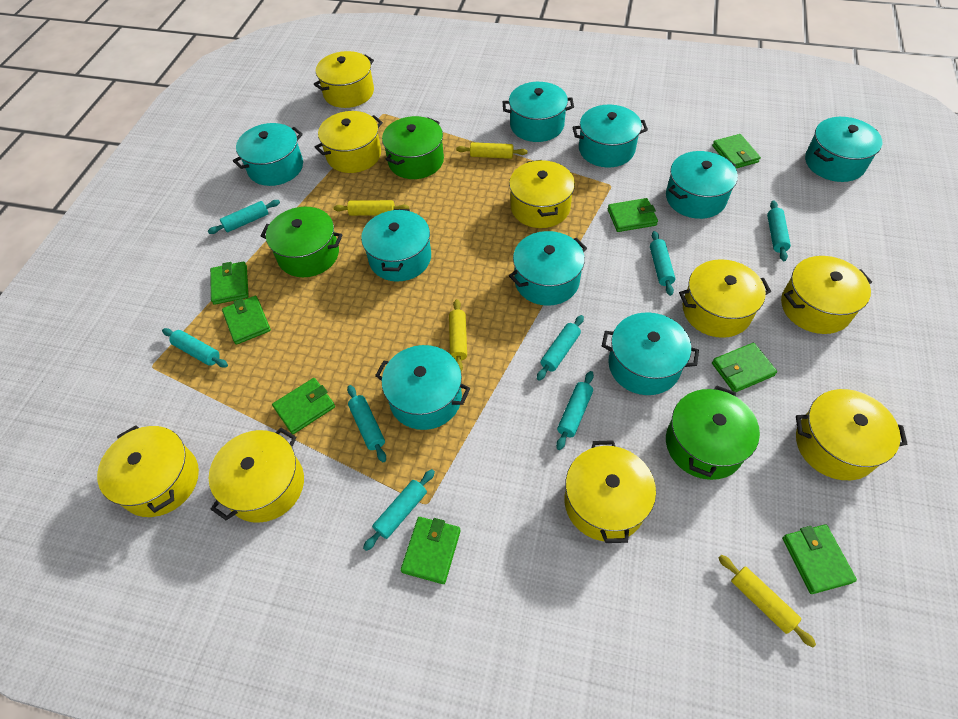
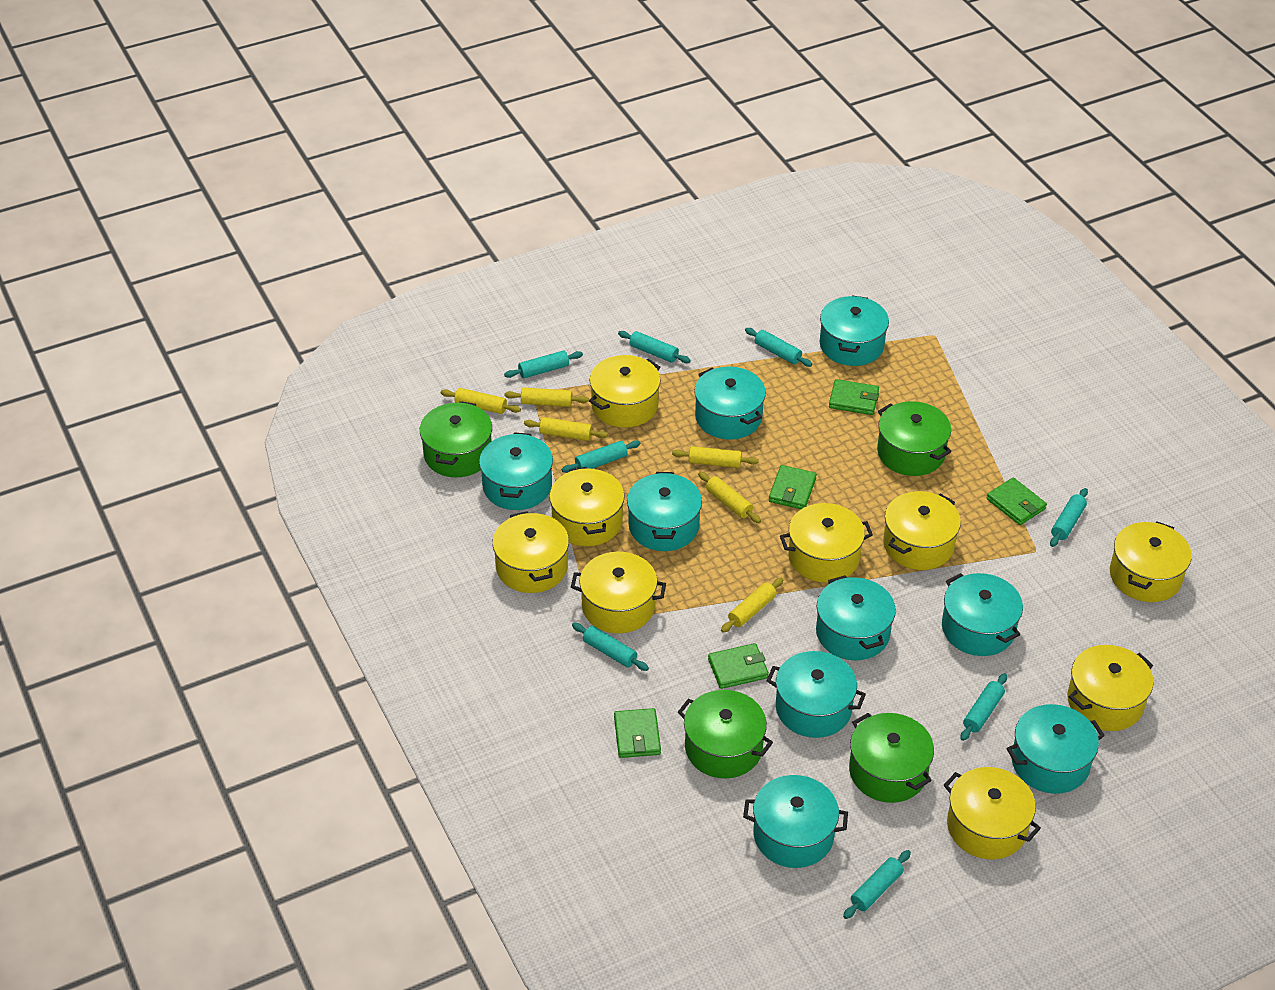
green pot: [260,207,343,277] [382,116,444,179] [666,385,760,480] = 3 -> [420,401,492,477] [678,690,773,779] [849,713,934,803] [877,401,951,476] = 4
green wallet: [210,262,249,305] [222,296,271,345] [272,378,335,434] [401,517,461,584] [608,198,658,232] [712,134,761,168] [712,343,777,392] [782,524,857,594] = 8 -> [614,708,661,758] [708,643,769,689] [769,465,817,509] [829,379,879,415] [987,477,1047,525] = 5
yellow rolling pin: [333,200,409,216] [449,299,467,371] [456,142,527,159] [719,555,816,647] = 4 -> [441,388,521,414] [504,387,589,407] [524,417,608,441] [672,446,759,468] [698,472,761,523] [721,577,783,633] = 6

